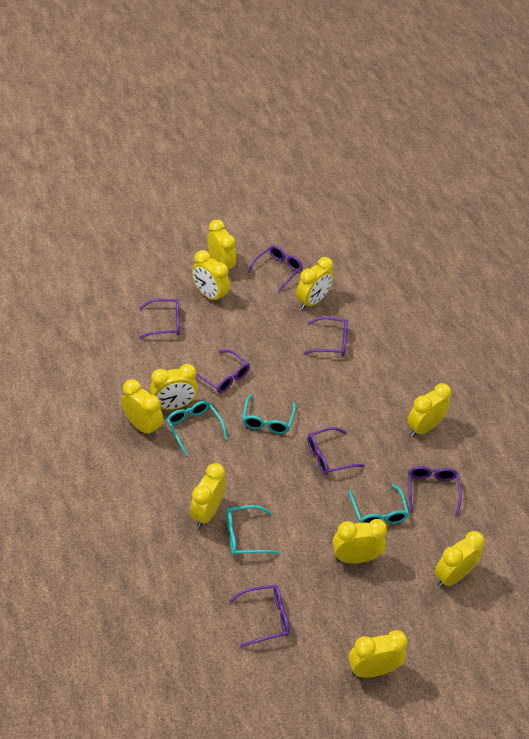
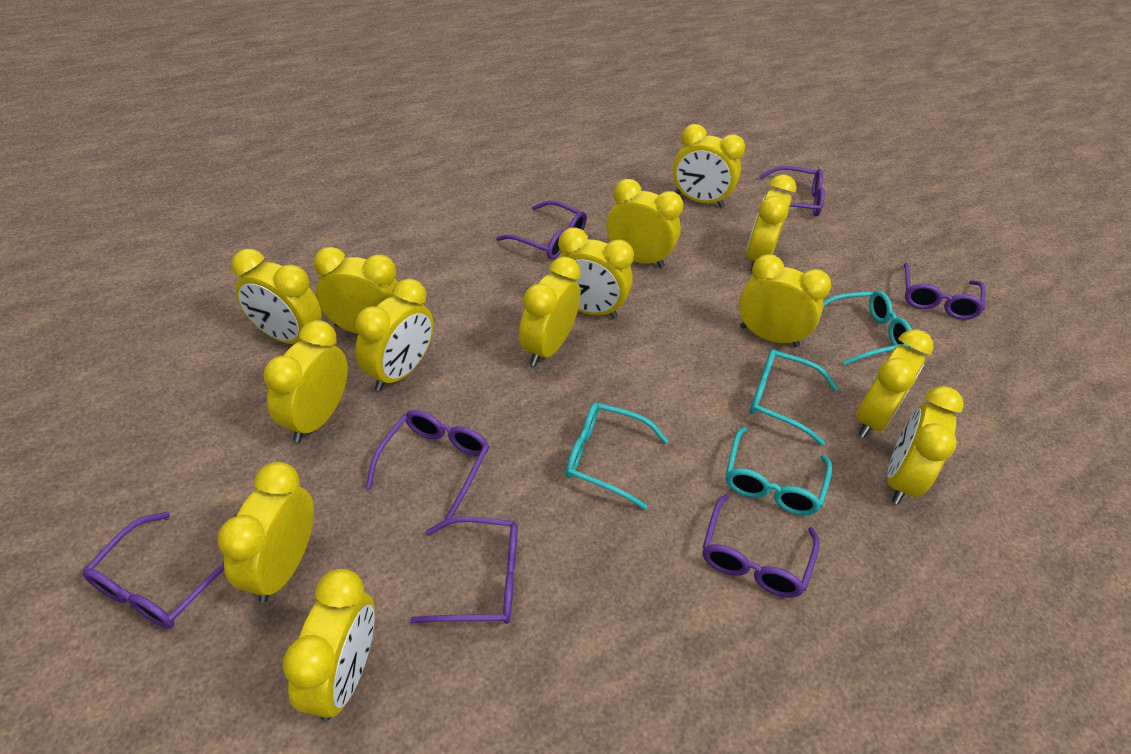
yellow clock: [121,379,163,437] [150,364,198,410] [190,463,226,527] [192,250,230,304] [207,220,236,275] [296,257,333,310] [333,519,388,564] [348,630,408,678] [407,383,451,437] [434,531,485,587] = 10 -> [217,462,314,603] [231,249,322,344] [263,320,348,442] [283,569,375,721] [314,247,398,334] [355,279,433,391] [519,256,581,366] [552,228,634,319] [606,179,684,268] [672,124,745,208] [739,254,831,347] [746,174,797,271] [856,329,934,438] [887,386,964,504] = 14

